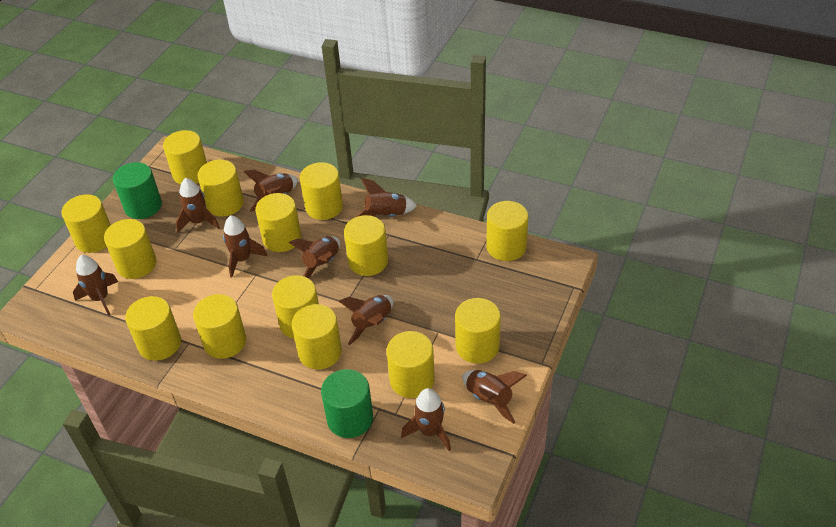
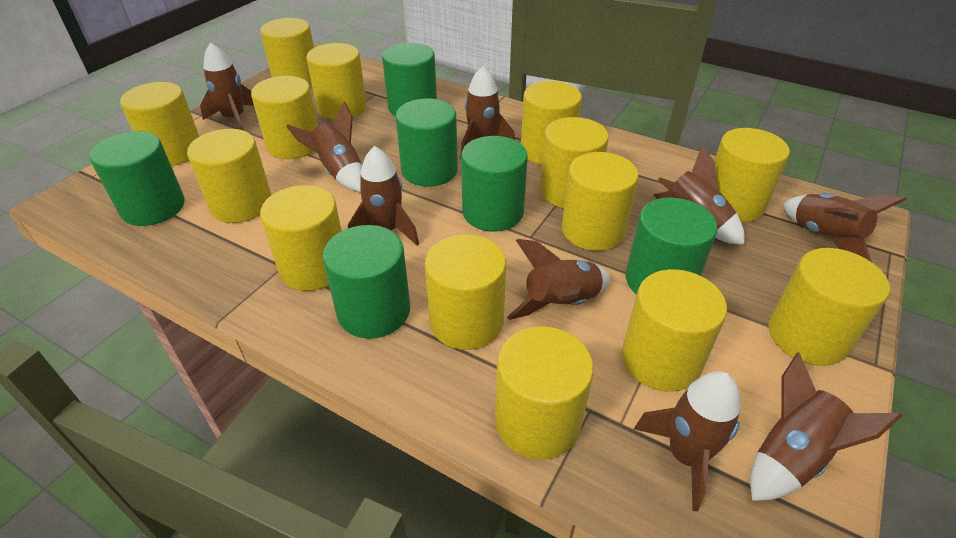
green cylinder: [113,162,162,219] [321,369,373,438] = 2 -> [90,131,185,226] [322,225,410,338] [382,43,437,117] [395,98,458,187] [461,136,528,231] [626,197,718,295] = 6

